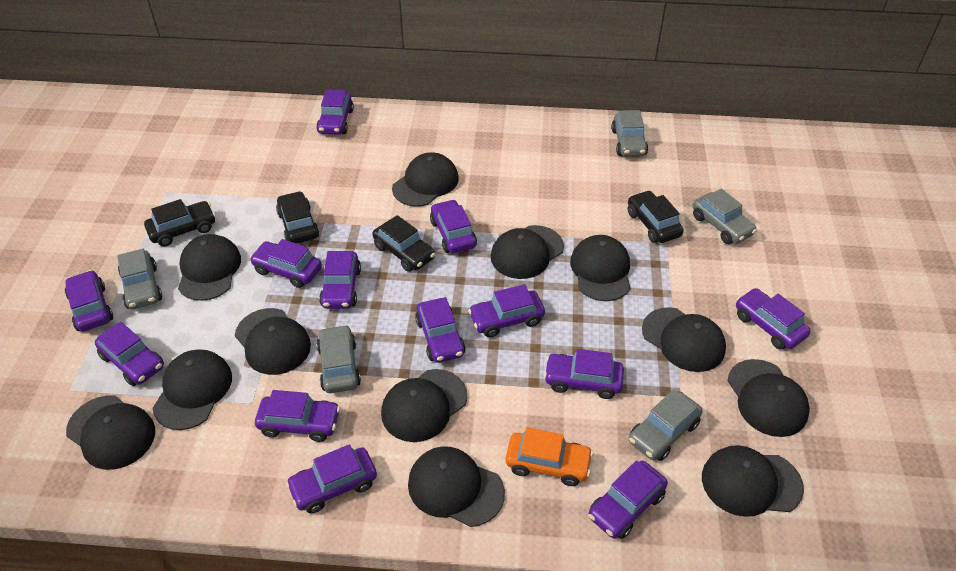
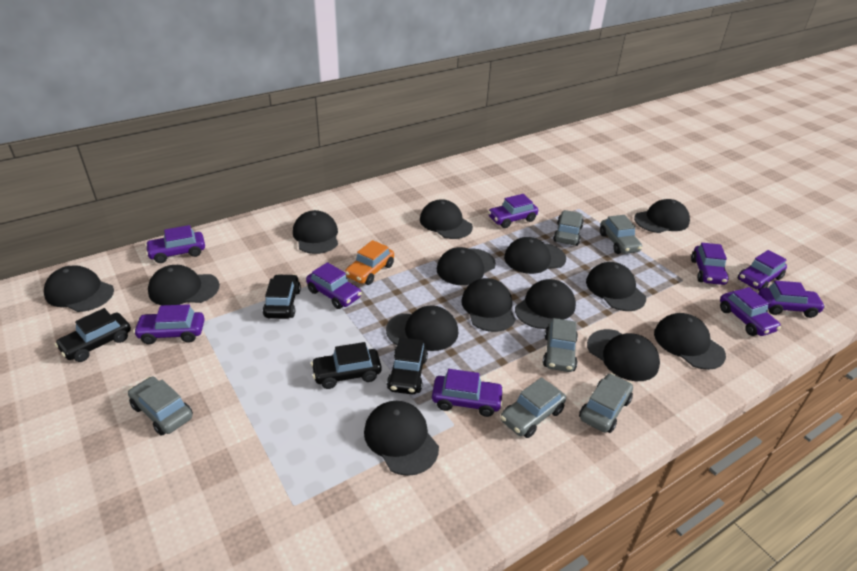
black cap: [66,396,155,470] [152,349,232,430] [178,234,241,301] [235,308,311,375] [381,369,467,442] [392,152,459,206] [408,446,505,527] [491,225,564,279] [570,235,631,301] [642,307,726,372] [702,445,804,517] [728,359,810,437] = 12 -> [44,265,114,312] [148,265,220,305] [293,210,338,254] [364,401,439,476] [386,306,459,351] [420,199,473,239] [437,247,496,285] [461,278,516,332] [504,237,566,274] [515,279,576,329] [586,262,646,311] [587,329,660,381] [634,199,690,233] [654,313,726,370] = 14
grey car: [117,249,162,309] [317,325,361,393] [611,110,648,156] [629,389,703,461] [693,189,757,244] = 5 -> [128,377,193,436] [501,377,566,438] [543,318,578,372] [553,210,584,246] [579,373,633,433] [600,215,642,254] = 6
purple car: [65,270,113,332] [95,322,164,386] [250,239,322,288] [255,390,340,442] [286,444,377,513] [317,90,354,135] [319,251,361,309] [415,297,466,363] [430,199,477,253] [468,284,545,338] [544,349,624,399] [588,460,668,539] [736,288,811,350] = 13 -> [133,304,205,344] [145,225,205,263] [306,262,362,309] [432,369,504,417] [488,194,538,228] [691,243,729,285] [720,287,781,336] [738,250,787,291] [758,280,826,318] = 9

